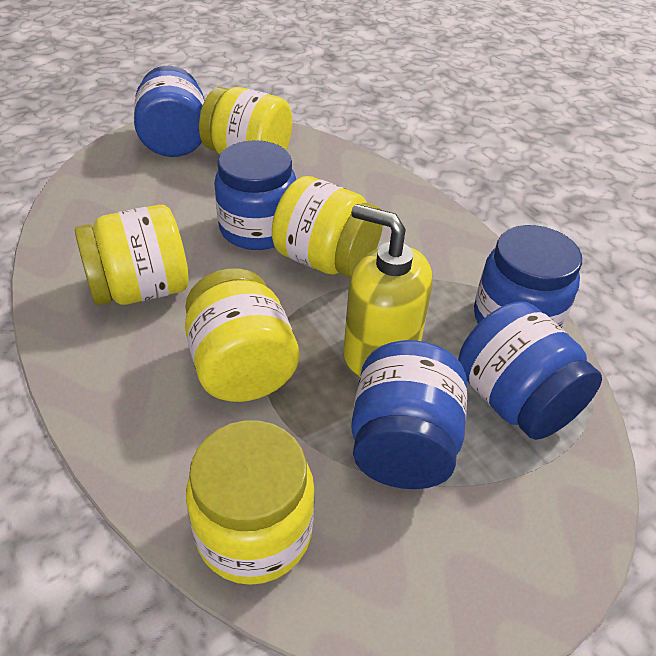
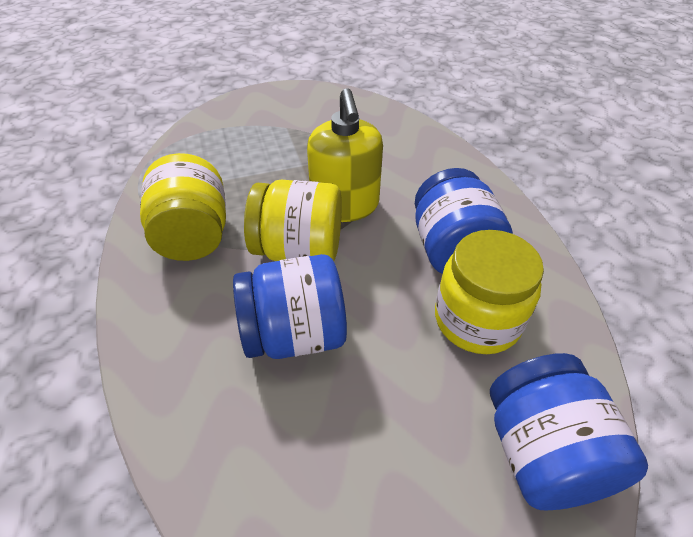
blue jar: [134,65,205,157] [214,140,296,250] [351,340,467,489] [458,301,602,440] [474,225,582,328] = 5 -> [233,254,347,359] [415,168,513,274] [490,353,648,510] = 3
yellow jar: [75,205,189,305] [185,268,299,402] [186,420,315,585] [199,87,292,155] [272,176,383,278] = 5 -> [140,153,226,261] [244,180,342,261] [435,230,544,354] = 3

